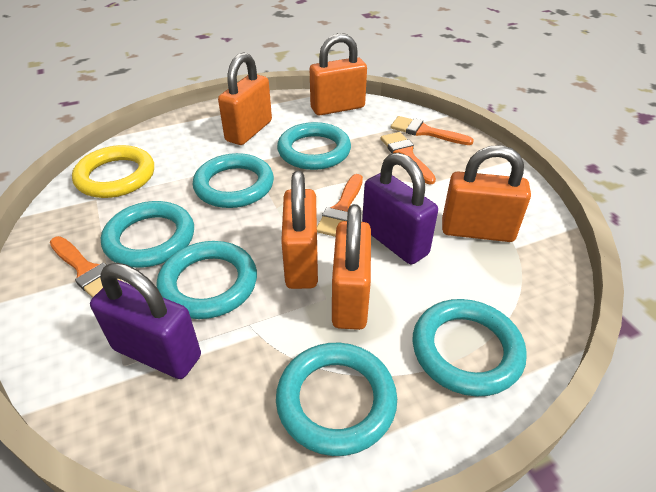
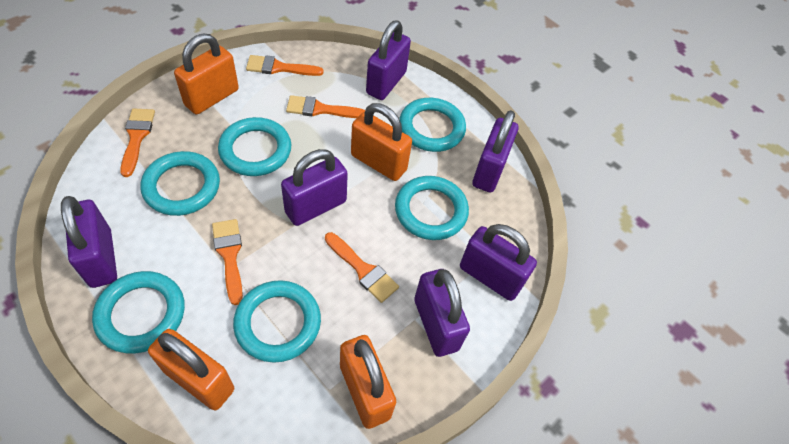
orange brush: [50,236,123,298] [317,174,363,237] [380,132,436,185] [391,116,474,145] = 4 -> [120,108,155,177] [212,219,243,305] [246,55,324,76] [286,95,365,118] [325,232,399,303] = 5
orange padlock: [218,52,272,145] [281,171,318,289] [310,33,367,115] [332,204,371,330] [442,145,531,242] = 5 -> [148,329,234,410] [174,34,239,114] [340,335,396,429] [351,103,412,181] = 4
purple padlock: [90,263,201,379] [362,152,438,264] = 2 -> [61,196,117,288] [281,149,348,226] [366,20,411,100] [414,269,470,357] [460,224,537,301] [472,110,518,193] = 6
yellow ring: [72,145,154,198] = 1 -> none = 0

